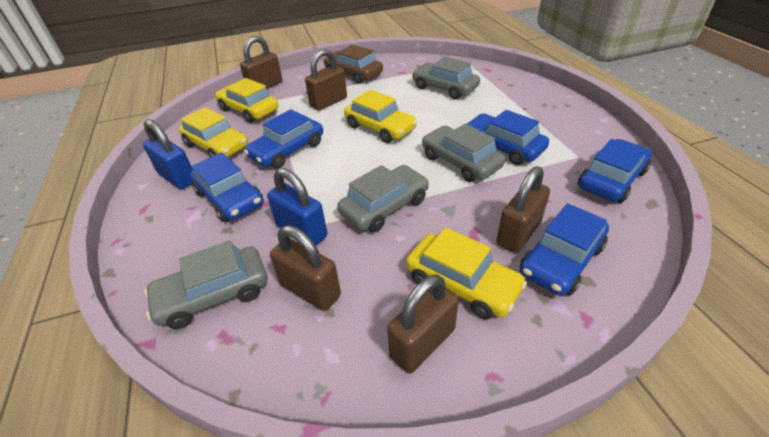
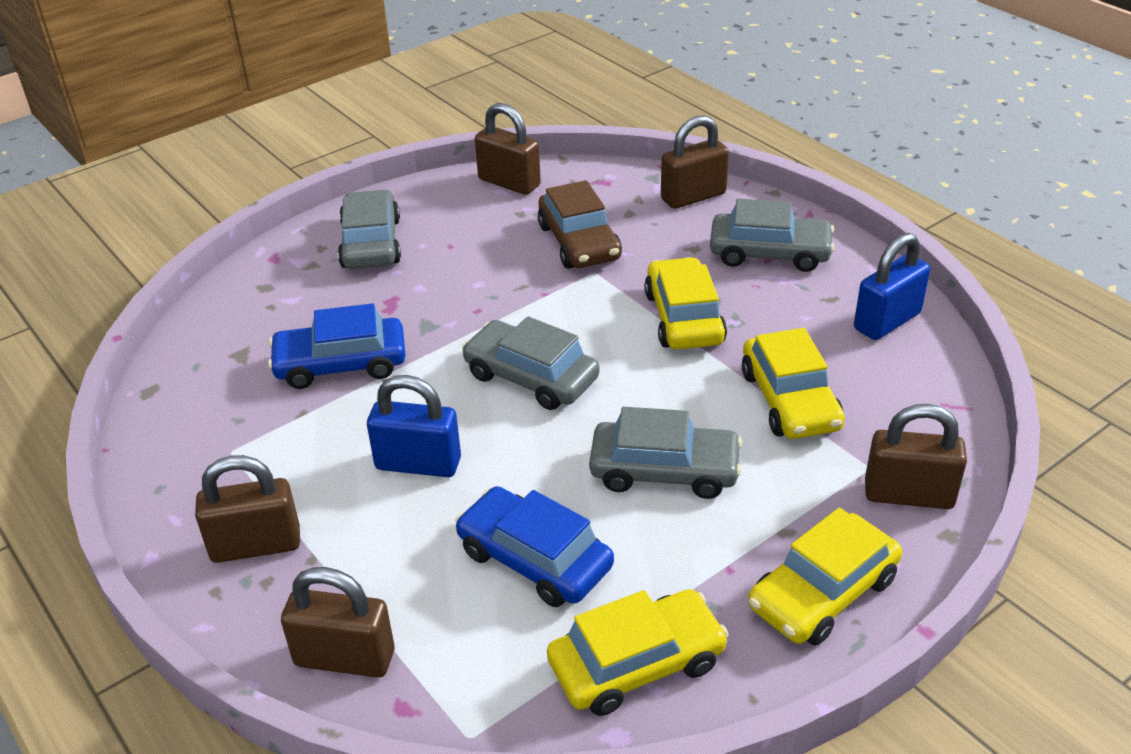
blue car: [190,152,264,222] [244,109,323,169] [465,110,549,165] [520,203,609,296] [578,139,652,203] = 5 -> [268,303,406,389] [455,486,614,607] = 2

